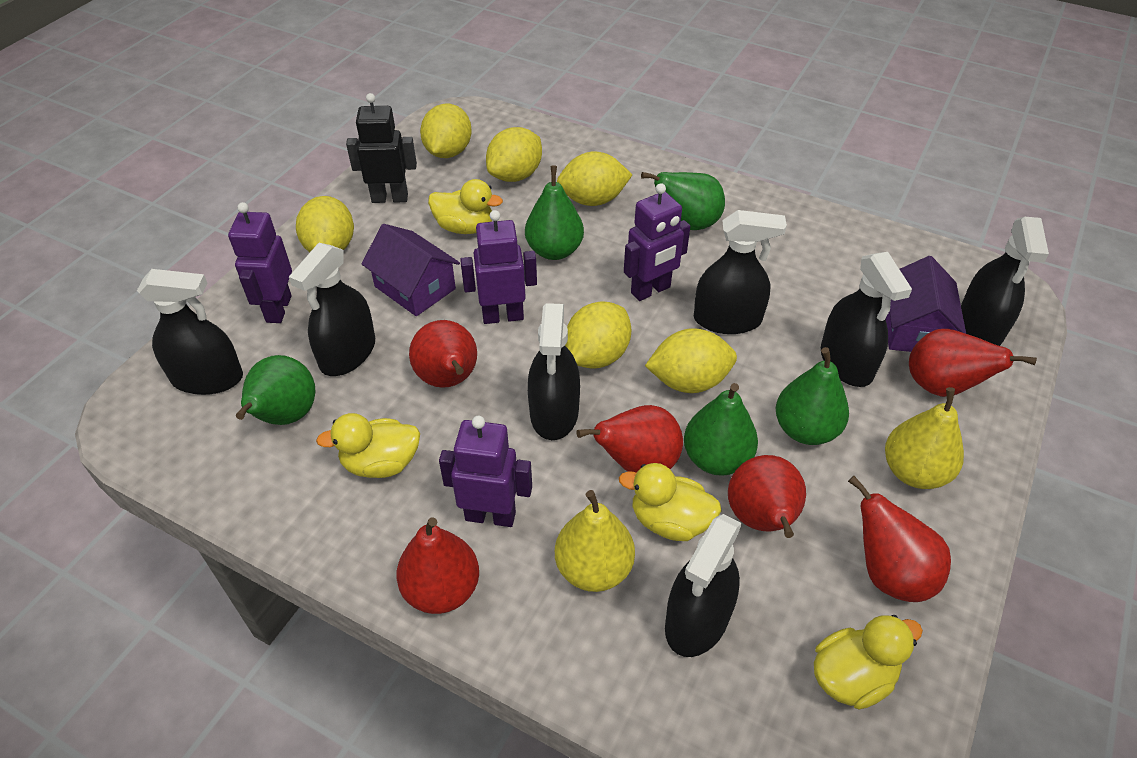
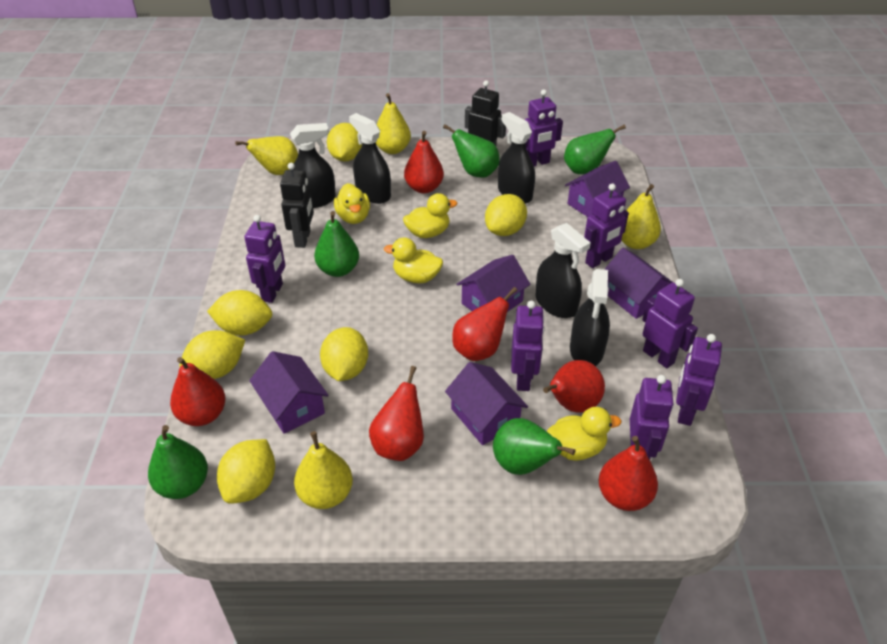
black robot: [346,93,417,203] = 1 -> [280,163,314,248] [465,80,506,145] = 2
black spray bottle: [137,269,243,395] [289,243,375,376] [528,303,580,440] [665,514,742,657] [694,210,787,334] [821,252,912,387] [961,217,1049,346] = 7 -> [290,123,336,208] [349,113,391,204] [498,112,535,204] [535,223,591,318] [570,269,610,366] = 5
purple house: [361,224,460,316] [885,256,966,352] = 2 -> [249,351,328,434] [445,362,528,445] [456,255,530,312] [565,161,630,217] [604,248,672,319] = 5
purple robot: [228,202,292,323] [439,416,532,527] [460,210,537,324] [624,183,690,301] = 4 -> [244,215,285,303] [511,301,545,391] [525,90,563,167] [584,183,629,268] [630,375,674,460] [642,279,698,368] [676,334,722,426] = 7
yellow pear: [555,490,635,592] [885,387,964,489] = 2 -> [235,136,298,175] [294,431,353,509] [376,93,411,154] [622,184,661,249] = 4

